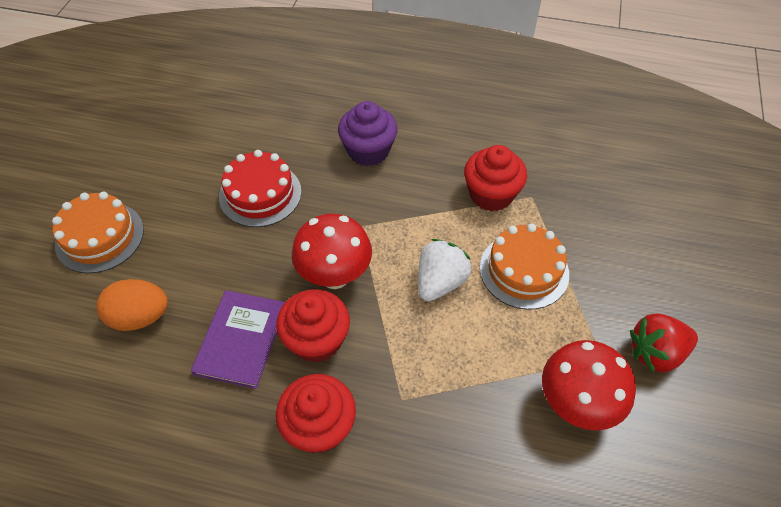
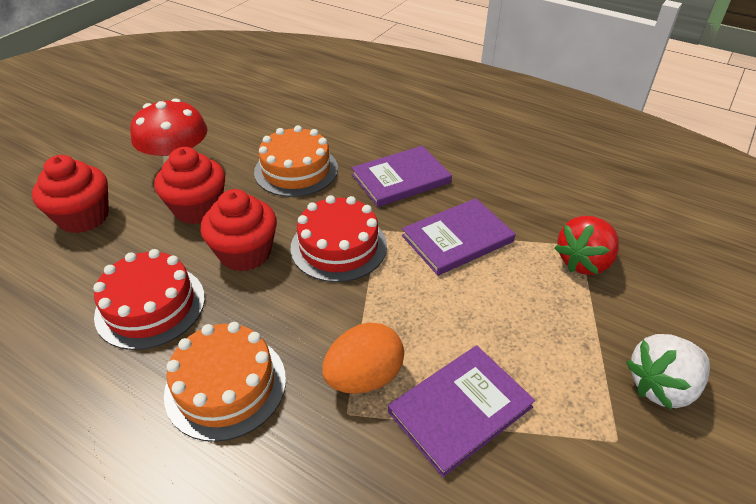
purple book: [191,290,285,389] = 1 -> [352,146,452,207] [388,345,535,477] [402,198,515,276] = 3
purple cupcake: [338,101,398,166] = 1 -> none = 0
red cake: [219,150,302,227] = 1 -> [93,249,205,350] [291,195,387,282] = 2
red mushroom: [292,214,372,289] [542,340,636,430] = 2 -> [130,98,208,163] = 1

